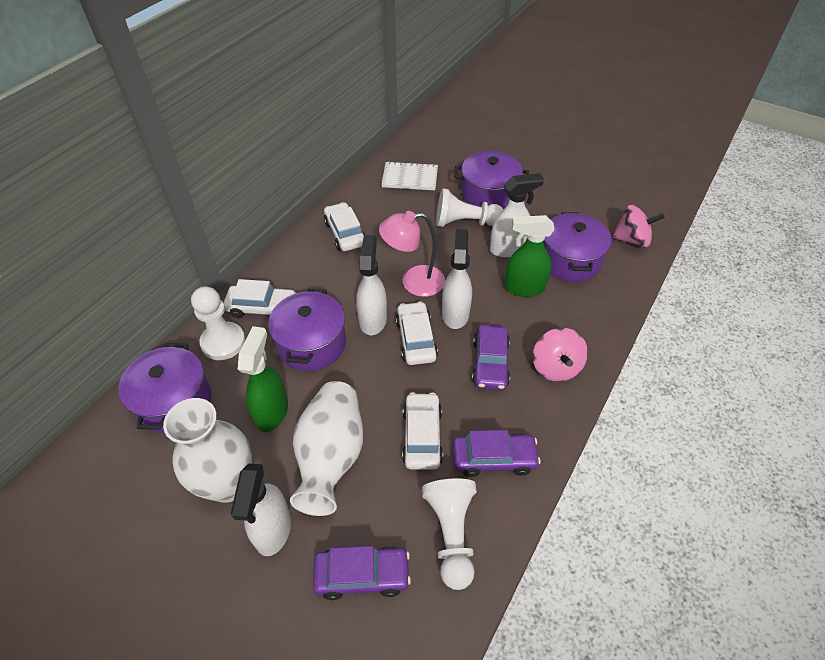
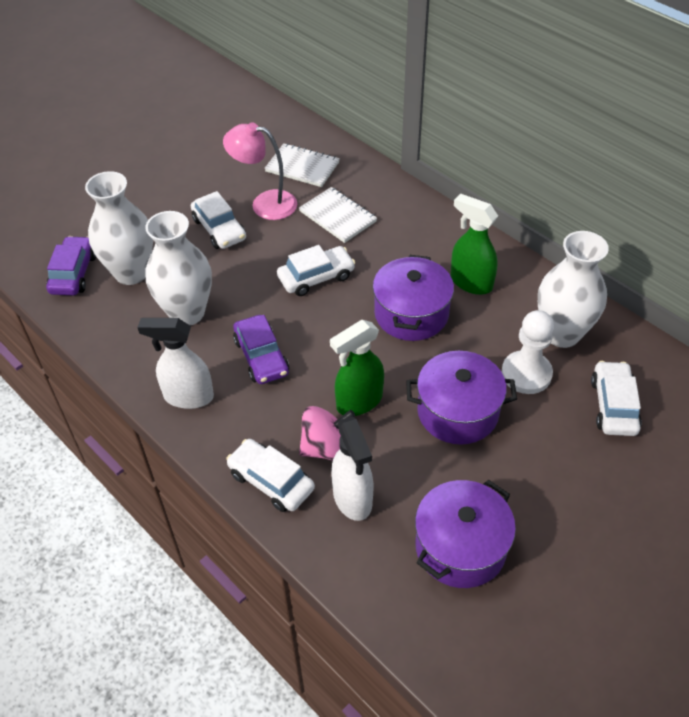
pink spinning top: [533,328,588,382] [612,205,665,248] = 2 -> [299,406,355,461] = 1
purple car: [313,546,411,600] [453,430,541,477] [472,324,510,390] = 3 -> [46,236,96,295] [233,315,289,384] = 2
purple pot: [118,343,212,434] [268,289,346,371] [454,151,529,209] [544,212,612,282] = 4 -> [373,255,454,341] [406,351,517,445] [415,480,516,588] = 3
white notebook: [381,161,438,190] = 1 -> [265,143,340,187] [299,187,377,243] = 2
white pawn: [191,286,246,360] [422,478,477,590] [436,188,504,227] = 3 -> [502,310,554,394] = 1
white spray bottle: [231,464,291,556] [356,235,387,335] [442,229,472,329] [490,173,544,257] = 4 -> [137,318,214,409] [331,417,373,521] = 2
white vase: [163,398,252,503] [290,381,363,516] = 2 -> [85,171,153,285] [145,211,212,325] [538,231,609,348] = 3

